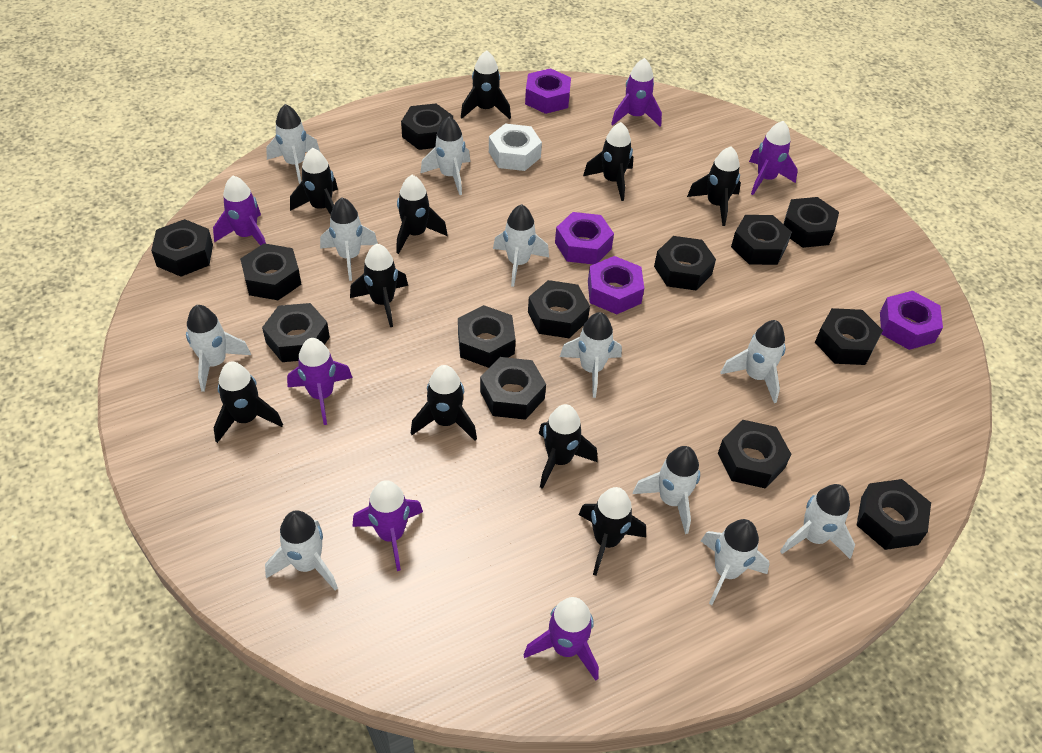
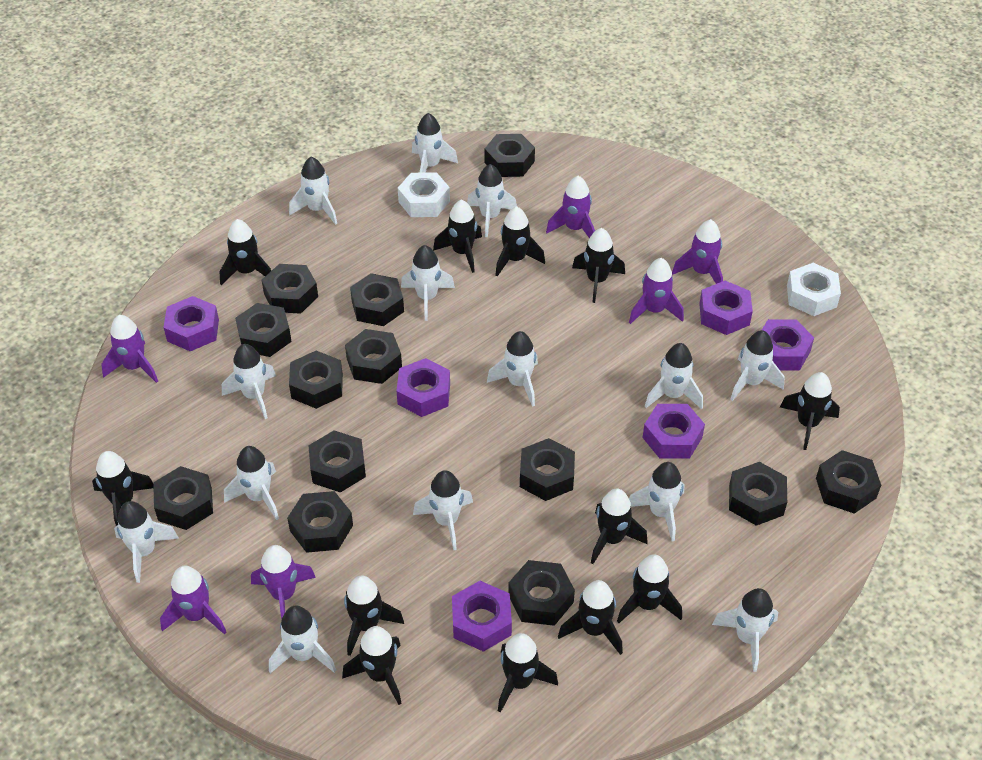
black rocket: [214,362,283,443] [290,148,338,215] [350,244,408,327] [396,175,448,254] [411,365,477,441] [461,50,511,119] [539,404,598,489] [579,487,646,576] [583,122,633,201] [687,146,741,226] = 10 -> [92,451,153,526] [220,219,271,285] [342,626,402,705] [344,575,404,656] [433,199,482,273] [495,206,545,277] [498,633,558,713] [558,580,623,655] [572,228,625,303] [591,488,648,564] [617,554,682,623] [780,372,840,450] = 12
purple nut: [525,68,571,114] [555,212,614,264] [588,256,644,314] [880,291,943,350] = 4 -> [163,296,219,351] [396,358,450,417] [452,581,512,652] [643,404,705,459] [699,281,753,335] [762,319,814,370] = 6
white nut: [489,124,542,171] = 1 -> [398,172,450,217] [787,263,841,316] = 2
white rocket: [186,305,251,392] [265,510,338,591] [266,104,320,184] [320,198,378,281] [420,116,470,195] [493,204,549,287] [560,312,622,398] [633,446,700,534] [701,519,770,605] [720,320,785,403] [780,484,855,559] = 11 -> [114,501,179,583] [222,344,276,419] [224,446,279,520] [269,606,336,673] [289,157,337,225] [401,245,455,321] [412,113,458,173] [413,470,473,550] [467,164,517,237] [487,331,538,407] [629,462,685,542] [645,343,703,409] [712,588,778,672] [730,330,784,401] = 14

